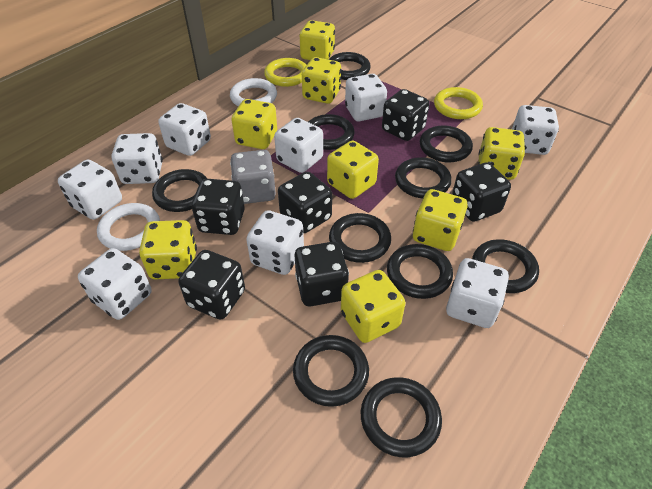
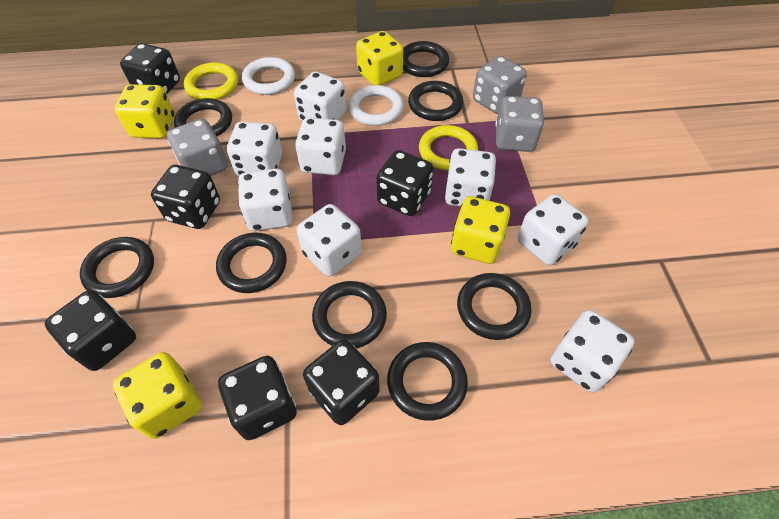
black ring: [152,169,207,212] [293,335,369,407] [308,114,355,150] [328,52,371,80] [329,213,391,263] [361,377,442,457] [387,244,453,299] [395,157,452,198] [420,125,473,162] [472,239,539,293] = 10 -> [80,237,154,298] [174,98,232,136] [216,233,287,293] [312,281,387,349] [387,342,468,421] [403,41,449,77] [408,81,463,121] [457,273,531,340] = 8
grey dice: [230,150,276,204] = 1 -> [167,119,228,176] [473,56,527,114] [495,96,544,152] = 3
white dice: [58,160,122,220] [78,248,152,320] [112,133,163,184] [158,103,211,156] [246,210,304,275] [274,118,323,173] [345,74,387,121] [446,258,509,328] [512,105,559,155] = 9 -> [227,122,282,176] [238,169,292,231] [294,71,347,121] [295,117,346,175] [297,204,362,276] [445,148,496,207] [518,194,589,265] [551,310,635,393] = 8
yellow dice: [139,220,197,280] [231,99,277,149] [300,20,335,60] [302,57,341,104] [327,141,379,199] [341,270,405,343] [413,189,468,251] [478,127,525,180] = 8 -> [113,352,202,439] [115,84,175,138] [356,31,403,85] [451,196,510,264] = 4

